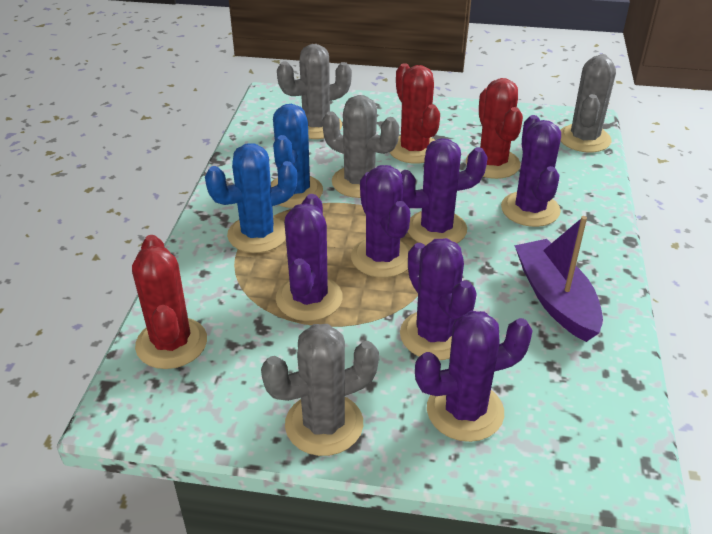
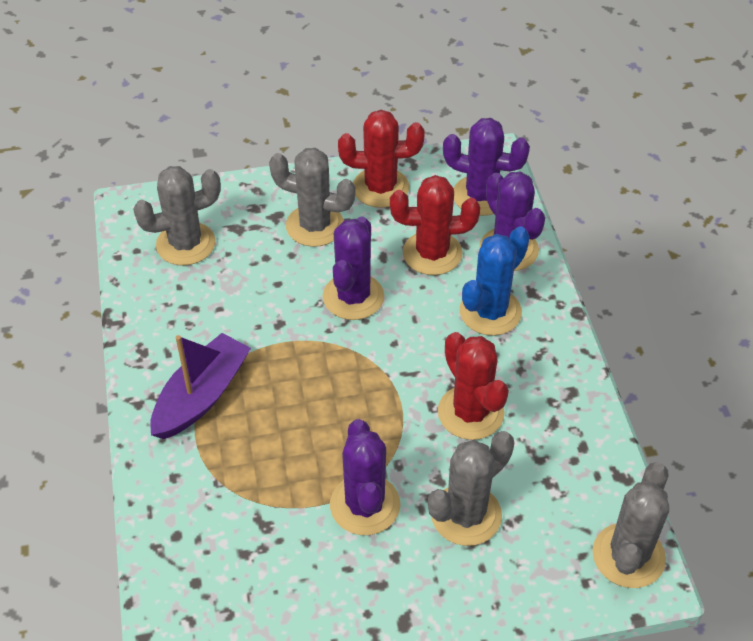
blue cactus: [205,143,297,253] [271,104,323,208] = 2 -> [460,226,530,336] = 1
purple cactus: [276,194,343,321] [351,165,411,278] [400,238,477,360] [401,138,488,245] [415,311,533,442] [501,115,561,227] = 6 -> [323,216,384,320] [330,419,400,535] [443,118,530,216] [479,172,545,271] = 4

